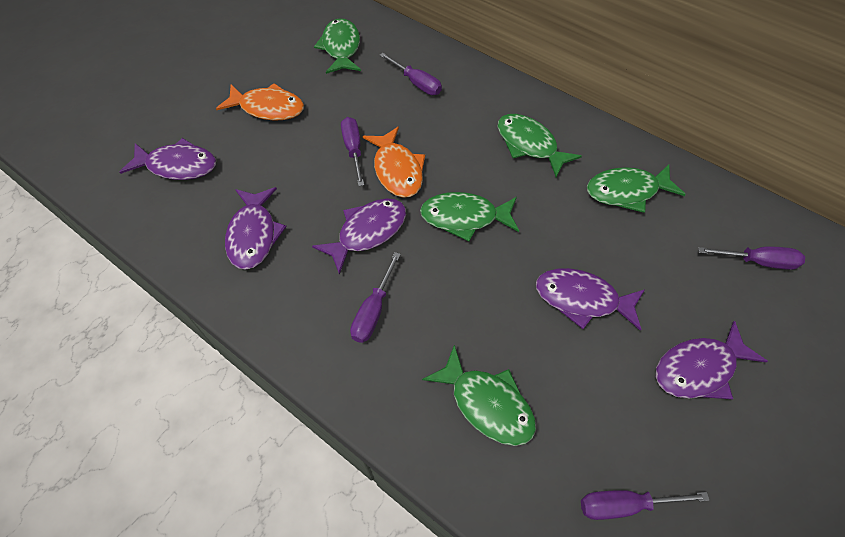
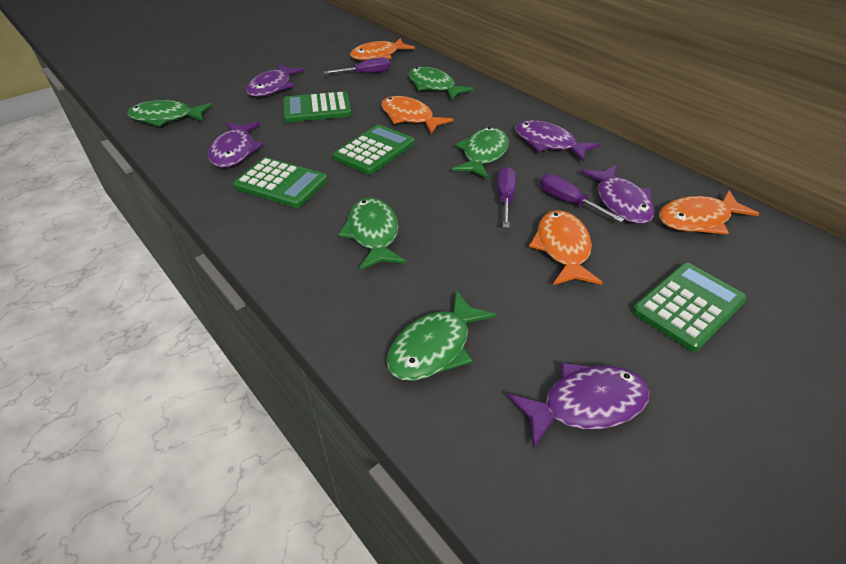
green calculator: none = 0 -> [233,157,327,208] [283,91,352,122] [333,125,414,175] [632,263,747,352] = 4
orange fish: [216,83,304,121] [363,127,425,198] = 2 -> [350,38,415,61] [381,96,454,133] [529,210,603,285] [659,190,759,234] = 4
purple screwdriver: [341,117,364,186] [350,252,401,343] [379,53,442,95] [581,490,709,520] [698,246,805,270] = 5 -> [324,57,390,74] [498,166,516,228] [540,174,625,222] = 3

